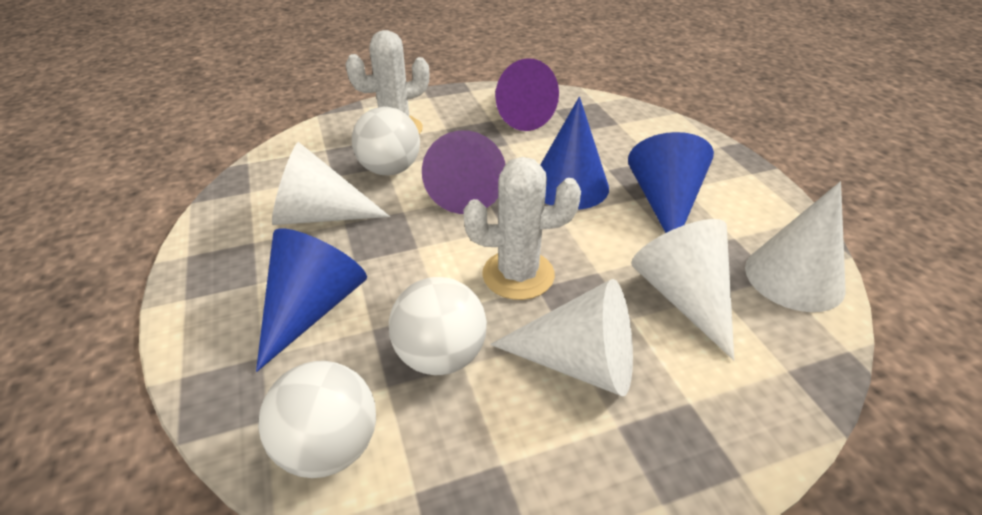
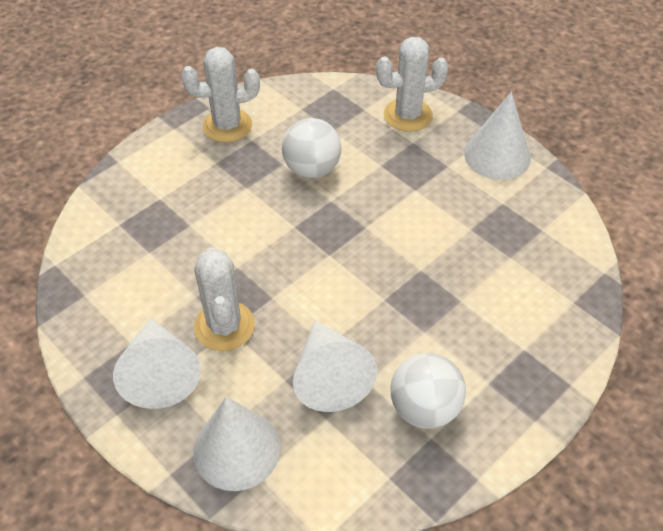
blue cone: [256,228,367,372] [540,97,609,210] [628,132,714,233] = 3 -> none = 0
purple cone: [422,130,506,214] [495,58,559,131] = 2 -> none = 0
white ball: [258,361,376,478] [352,107,420,175] [389,277,487,375] = 3 -> [282,118,341,178] [390,353,466,429] = 2
white cactus: [346,30,429,134] [463,157,581,300] = 2 -> [181,47,260,142] [194,247,255,351] [376,37,449,132] = 3

